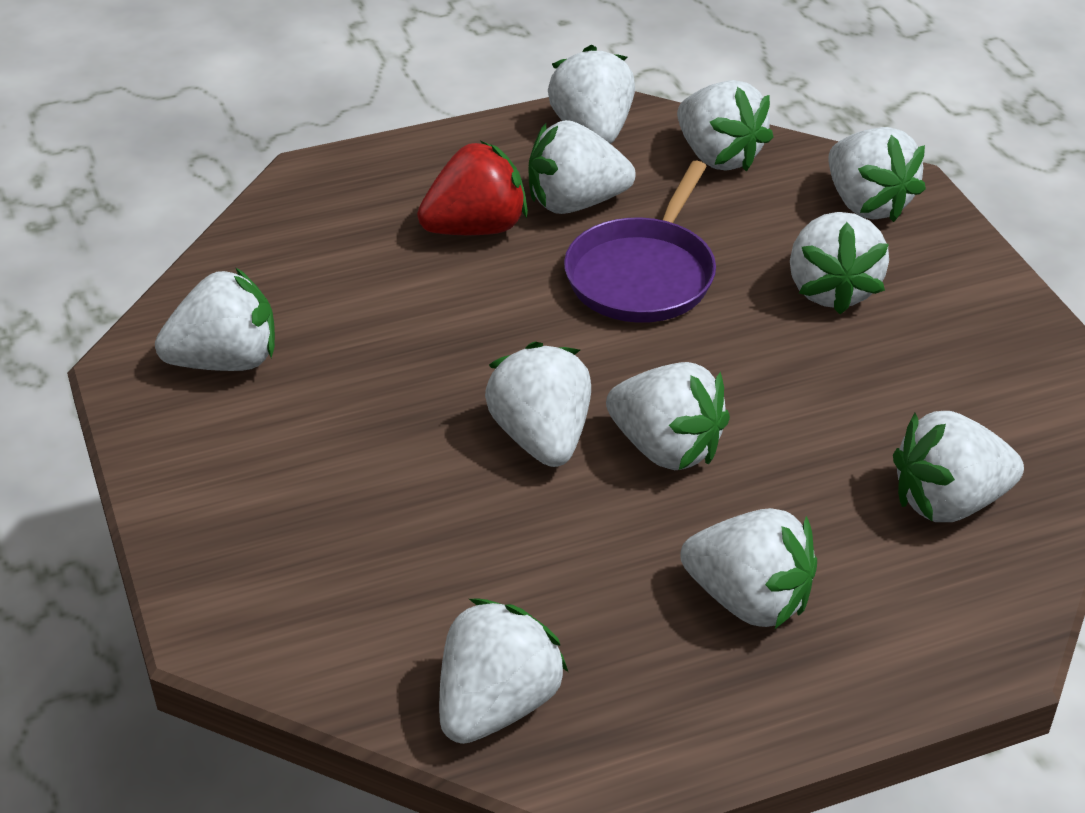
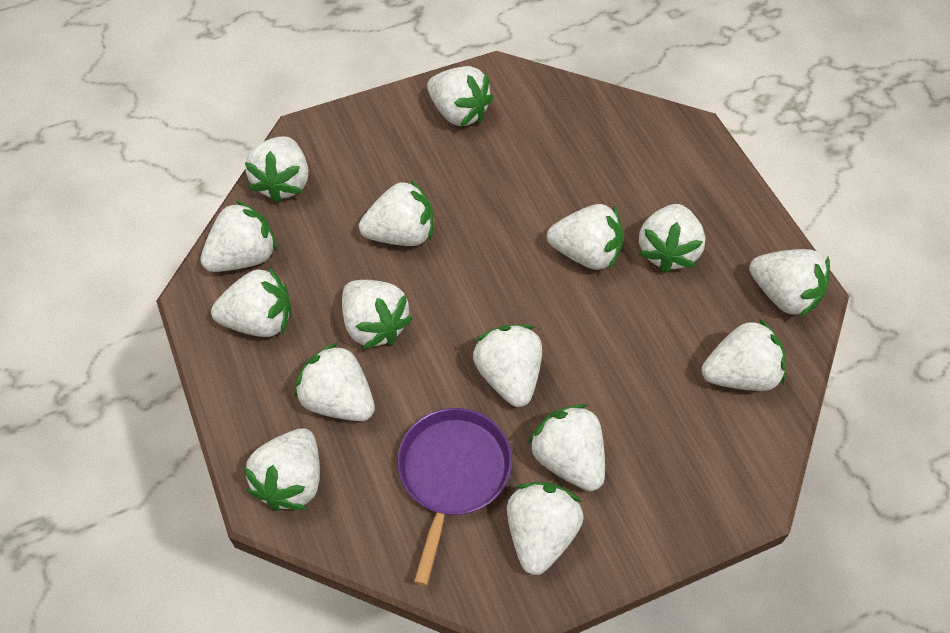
red strawberry: [417,141,528,235] = 1 -> none = 0
white strawberry: [155,268,275,371] [439,599,568,744] [485,341,591,467] [529,120,636,214] [548,45,635,144] [606,362,730,470] [677,80,773,172] [680,508,817,629] [790,212,889,314] [828,127,926,222] [893,411,1024,522] = 11 -> [200,200,277,272] [211,267,292,337] [243,428,320,511] [245,136,309,203] [294,342,375,421] [342,280,413,349] [359,180,433,246] [427,66,493,127] [473,325,542,407] [507,482,584,575] [528,404,605,491] [547,204,624,270] [639,204,705,273] [702,318,786,391] [749,249,830,318] = 15

